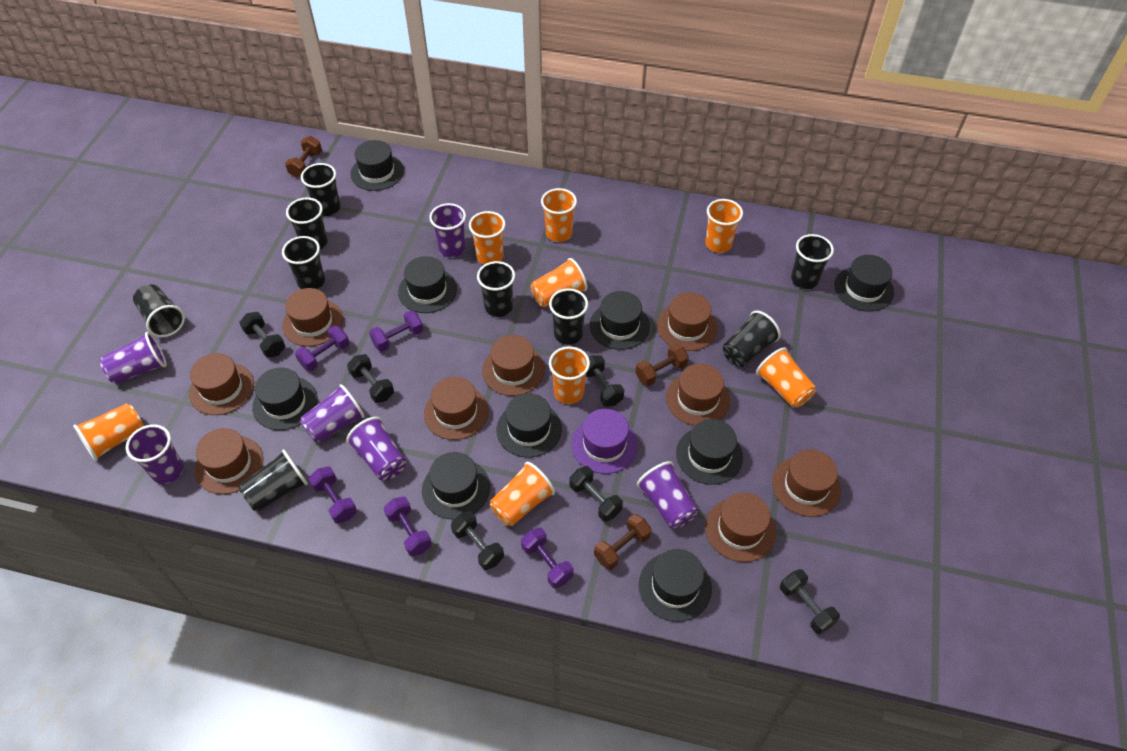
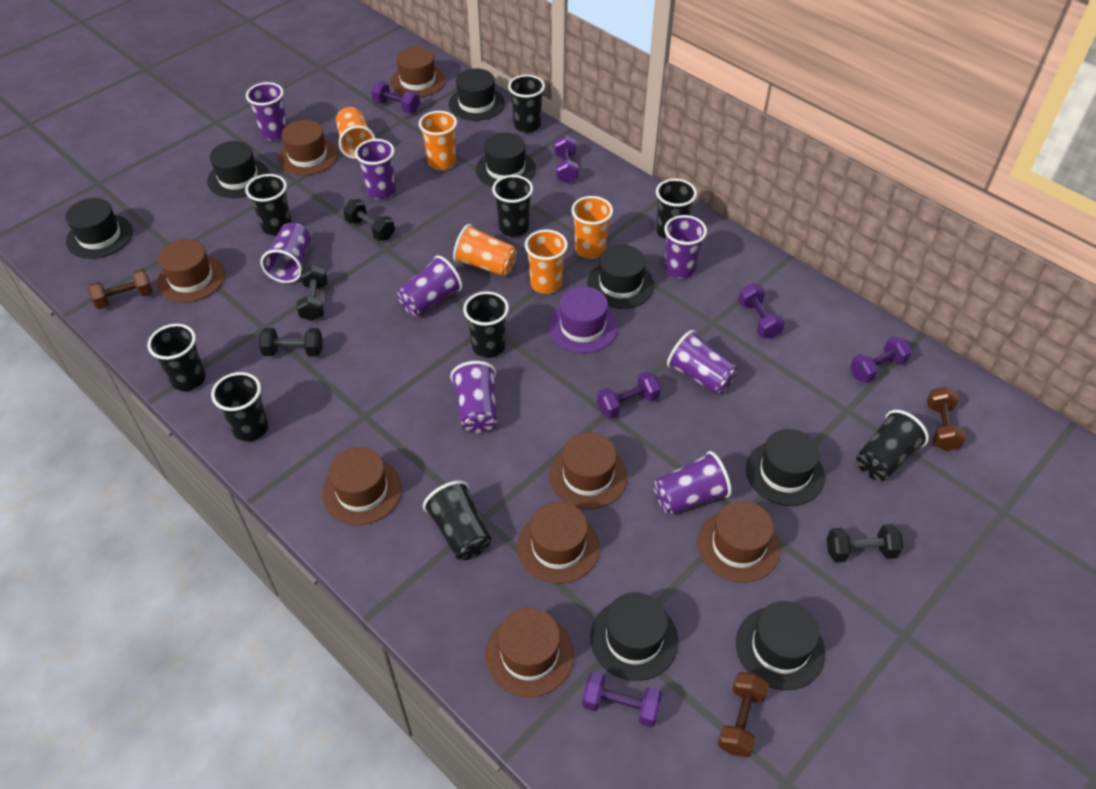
black dumbbell: [239,312,285,358] [347,354,394,403] [451,511,504,570] [569,466,623,522] [586,355,624,406] [780,569,840,634] = 6 -> [259,328,323,357] [296,265,328,321] [343,199,395,241] [827,524,903,563] = 4
black hat: [252,367,317,430] [350,140,404,191] [398,256,457,313] [422,452,490,520] [497,393,562,458] [590,291,650,350] [639,549,712,622] [676,419,743,485] [834,255,894,312] = 9 -> [65,198,133,259] [207,141,269,198] [449,68,505,121] [476,132,536,187] [587,245,654,309] [590,592,678,681] [736,601,825,690] [746,429,825,506] = 8
brown hat: [189,353,254,415] [195,428,263,494] [282,288,343,347] [424,377,489,440] [482,335,545,396] [657,292,718,351] [666,364,730,426] [705,492,776,562] [772,449,841,517] = 9 -> [157,239,225,303] [278,120,338,175] [322,447,402,525] [390,47,445,97] [485,608,574,697] [517,502,600,584] [549,432,627,509] [697,501,780,583] = 8
orange cup: [73,403,144,461] [469,211,505,265] [489,462,555,526] [530,258,588,308] [541,188,577,242] [549,346,590,404] [705,199,743,253] [756,348,816,408] = 8 -> [336,107,376,159] [419,111,457,170] [453,224,517,276] [525,230,568,294] [571,196,613,259] = 5
purple cup: [100,332,167,384] [126,424,183,484] [300,384,365,443] [346,417,406,480] [429,203,466,257] [637,461,698,529] = 6 -> [246,82,288,141] [261,223,311,283] [355,139,396,200] [397,255,462,316] [450,361,497,433] [654,451,732,515] [664,215,707,279] [667,330,737,395] = 8
purple dumbbell: [295,326,350,371] [309,466,357,523] [369,310,423,352] [384,496,432,556] [521,527,574,588] = 5 -> [371,81,420,113] [554,135,578,183] [582,671,662,727] [597,371,661,419] [738,283,785,339] [850,336,912,383] = 6

